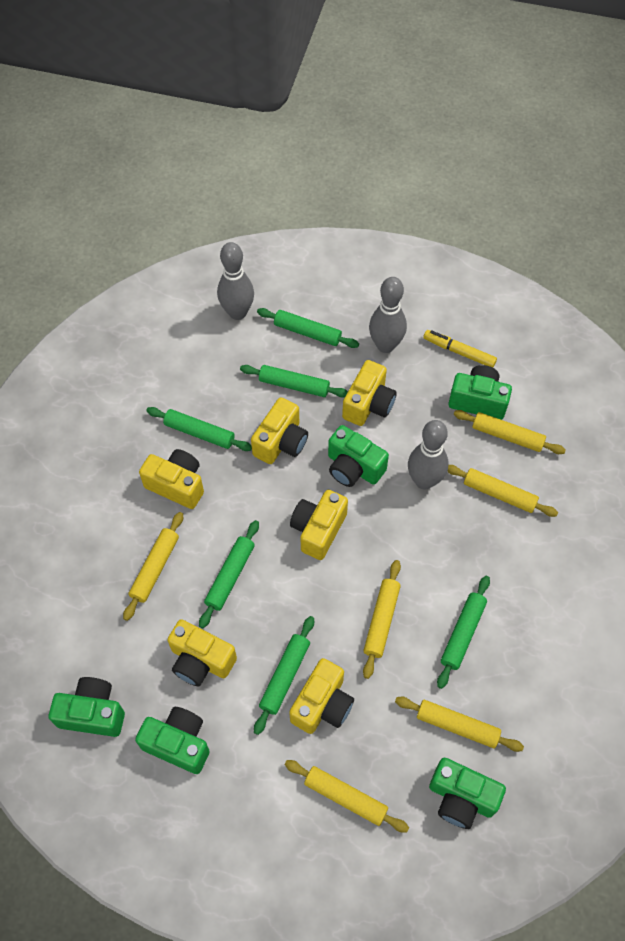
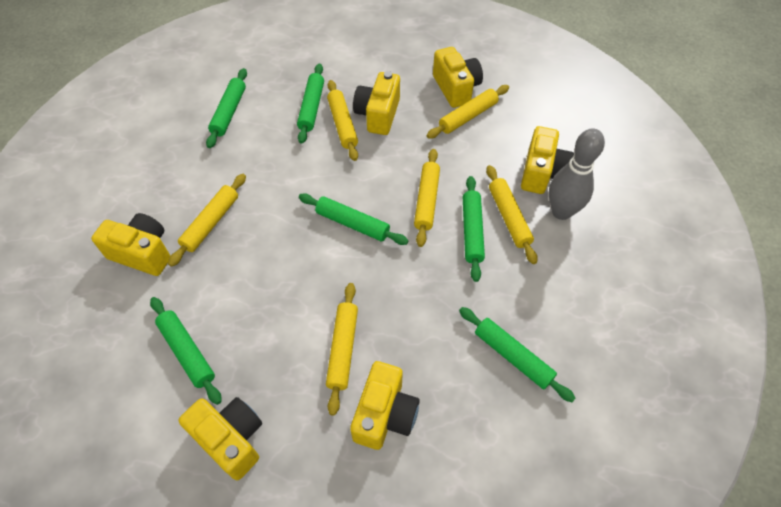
green camera: [48,677,125,737] [135,707,210,774] [328,425,389,487] [429,758,506,829] [448,365,512,420] = 5 -> none = 0
grey bowling pin: [217,242,254,320] [369,277,407,353] [408,420,448,490] = 3 -> [549,128,605,220] = 1
yellow marker: [423,330,497,368] = 1 -> none = 0

